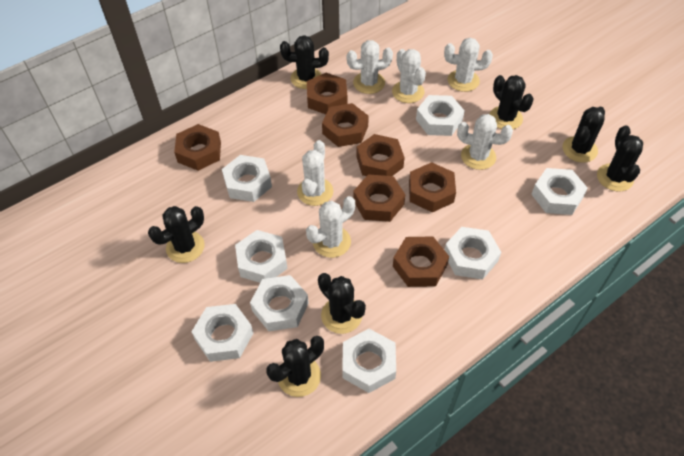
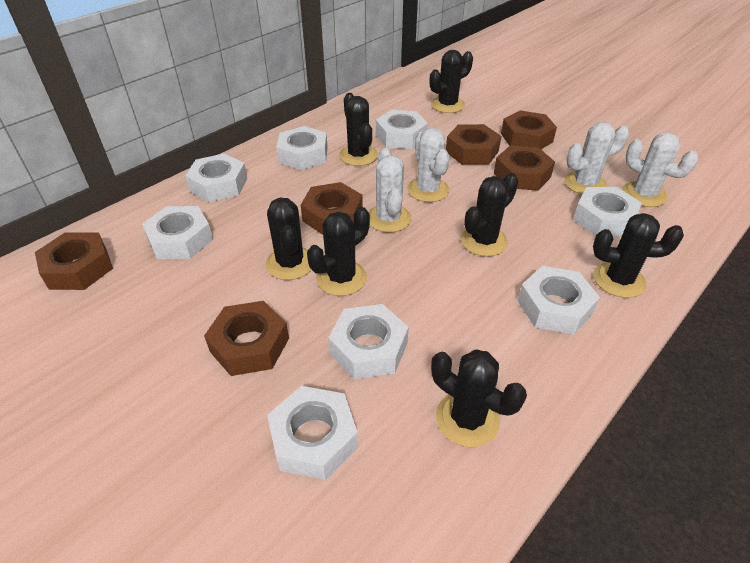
brown nut: [174,124,221,171] [307,73,347,114] [322,103,369,147] [353,174,405,222] [356,134,405,176] [393,237,449,287] [409,162,456,213] = 7 -> [35,232,113,290] [204,301,289,376] [301,182,363,235] [446,124,501,165] [494,145,555,191] [501,110,557,149] = 6
white cactus: [297,140,333,206] [306,196,355,258] [347,40,393,94] [392,49,426,103] [444,38,493,92] [457,114,513,170] = 6 -> [369,148,411,233] [407,128,450,202] [564,122,629,195] [622,132,699,207] = 4

